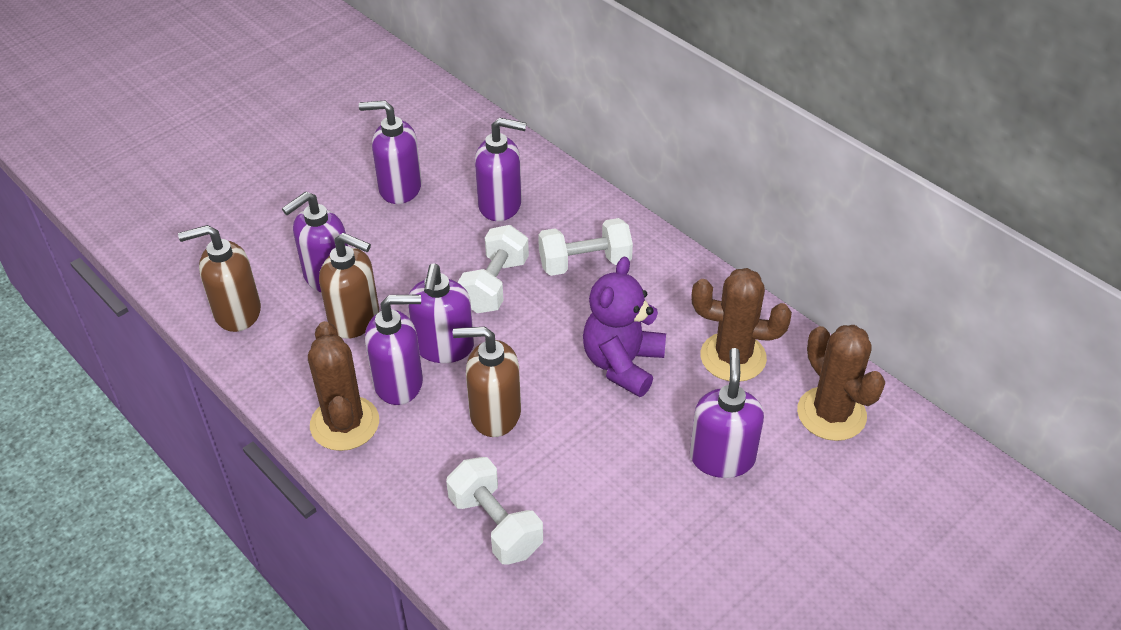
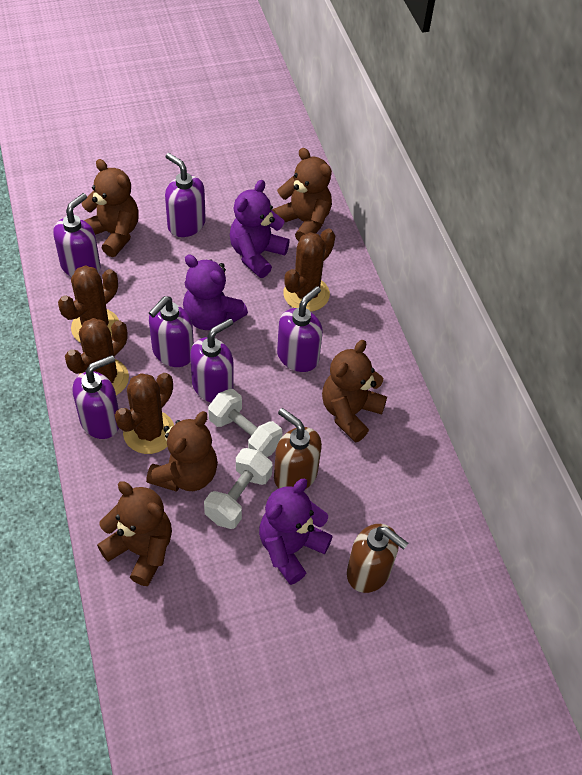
brown cactus: [308,321,379,451] [691,268,792,382] [797,325,885,441] = 3 -> [58,265,119,343] [65,318,129,395] [115,373,174,454] [283,229,335,312] = 4
brown soap dispenser: [178,225,261,332] [319,233,379,339] [453,327,521,437] = 3 -> [274,408,322,489] [347,524,408,593] = 2
brown teddy bear: none = 0 -> [81,159,139,257] [97,482,172,586] [146,411,218,492] [272,148,332,241] [322,340,387,443] = 5
purple teddy bear: [583,257,666,397] = 1 -> [183,254,248,330] [230,180,290,278] [259,478,333,585] = 3
white dumbbell: [446,457,543,565] [458,225,529,313] [538,218,633,276] = 3 -> [204,448,273,529] [208,389,283,457] = 2

